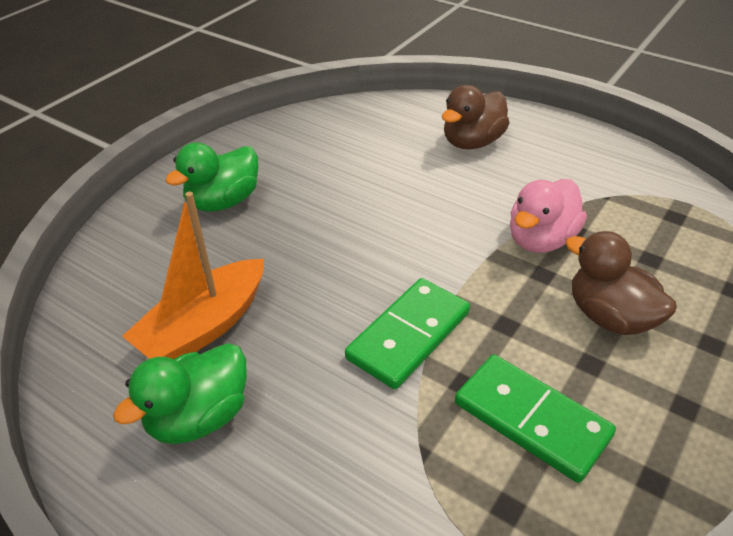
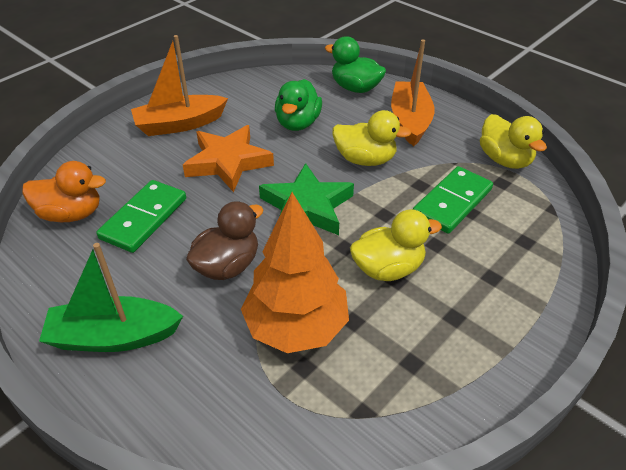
brown duck: [442,85,509,149] [565,231,677,335] = 2 -> [186,201,264,280] = 1
green boat: none = 0 -> [39,243,183,352] = 1
green star: none = 0 -> [259,163,354,235] = 1
orange boat: [122,192,264,359] = 1 -> [131,35,228,136] [391,39,435,146] = 2
orange duck: none = 0 -> [22,161,106,222] = 1
orange star: none = 0 -> [183,125,274,192] = 1
orange tree: none = 0 -> [241,192,349,353] = 1
pink duck: [510,179,587,253] = 1 -> none = 0
yellow duck: none = 0 -> [332,110,411,166] [350,209,442,281] [480,114,547,169] = 3

